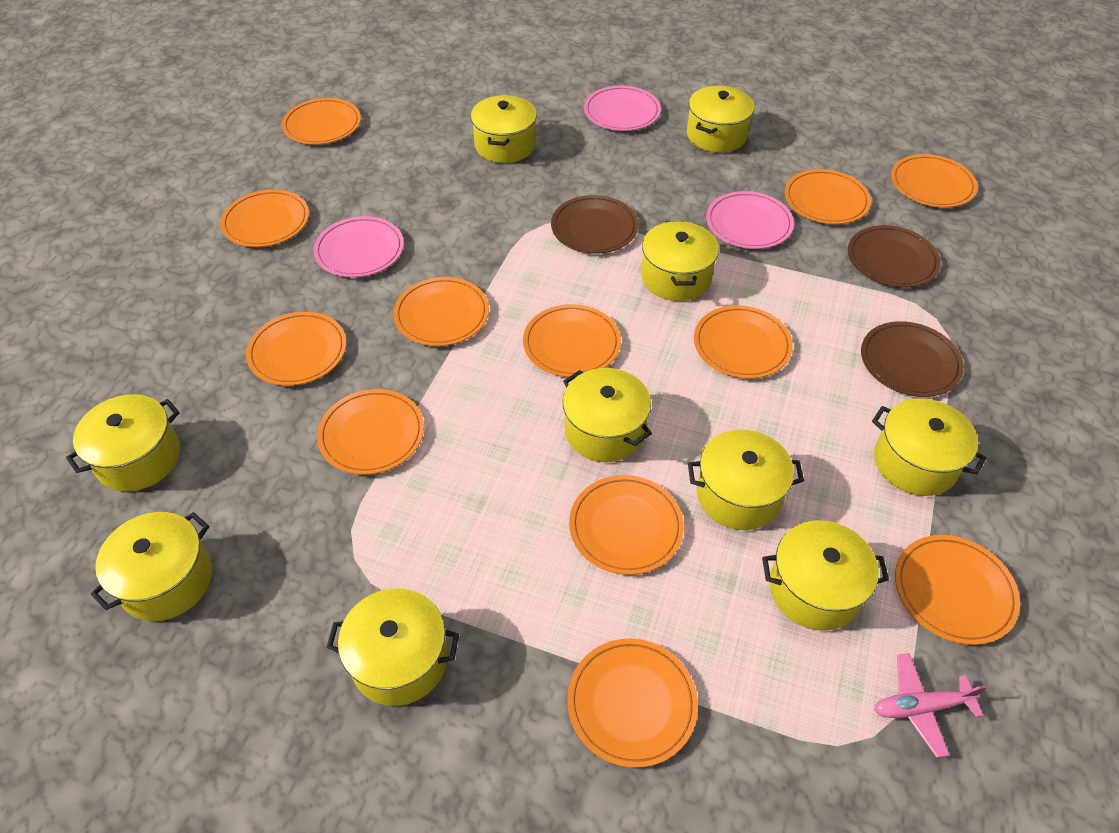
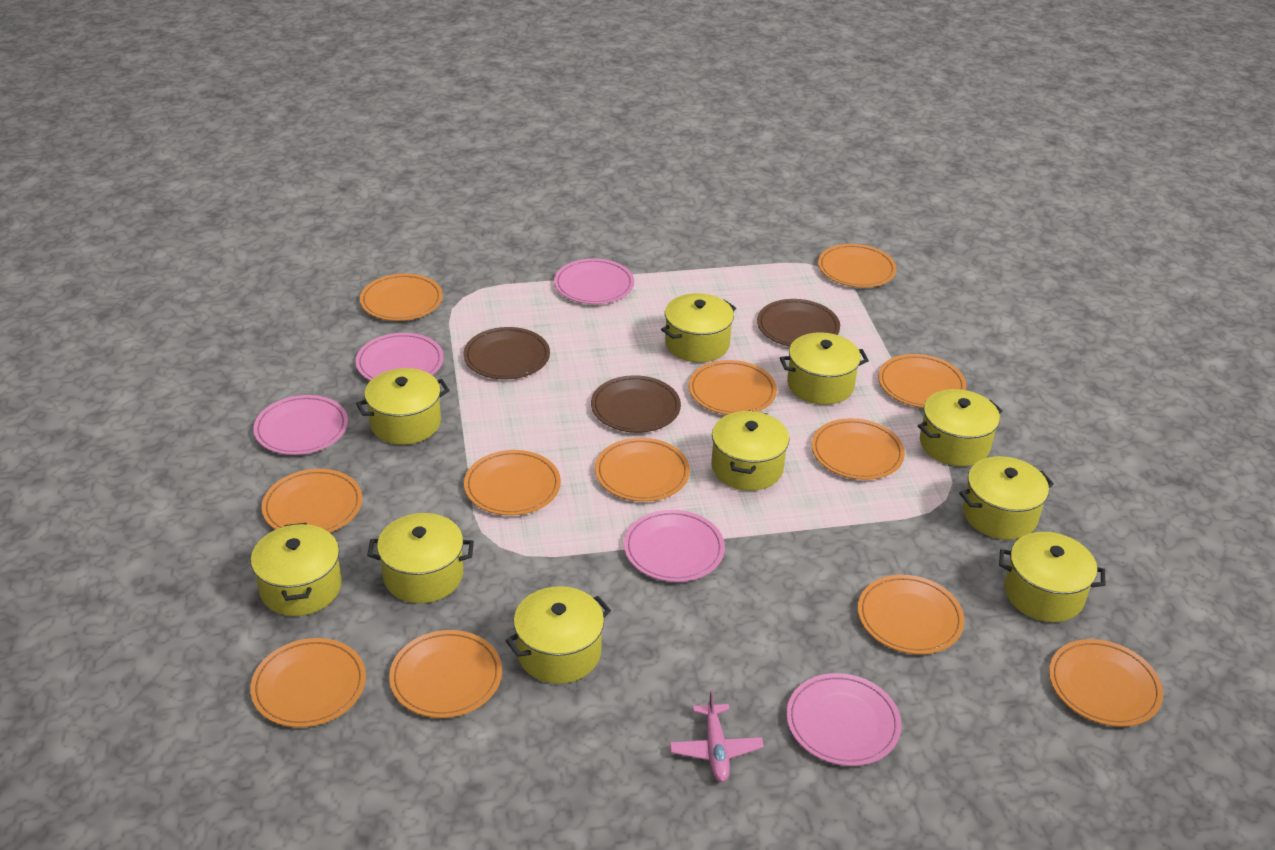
pink plate: [313,216,404,277] [584,86,661,131] [706,191,794,249] = 3 -> [253,395,348,455] [356,333,444,381] [554,258,634,304] [624,510,725,582] [786,673,901,766] = 5

